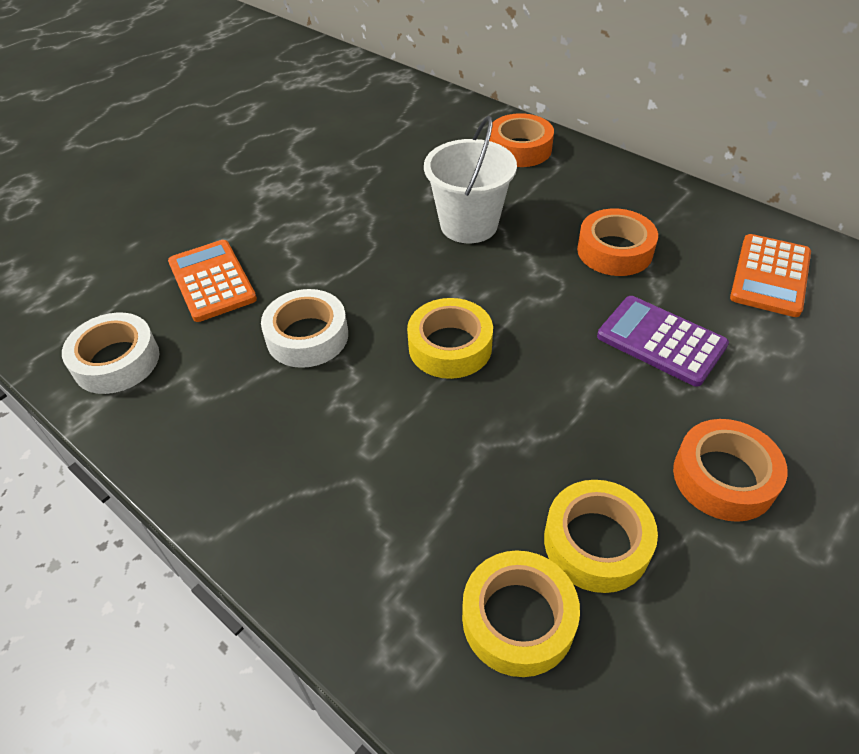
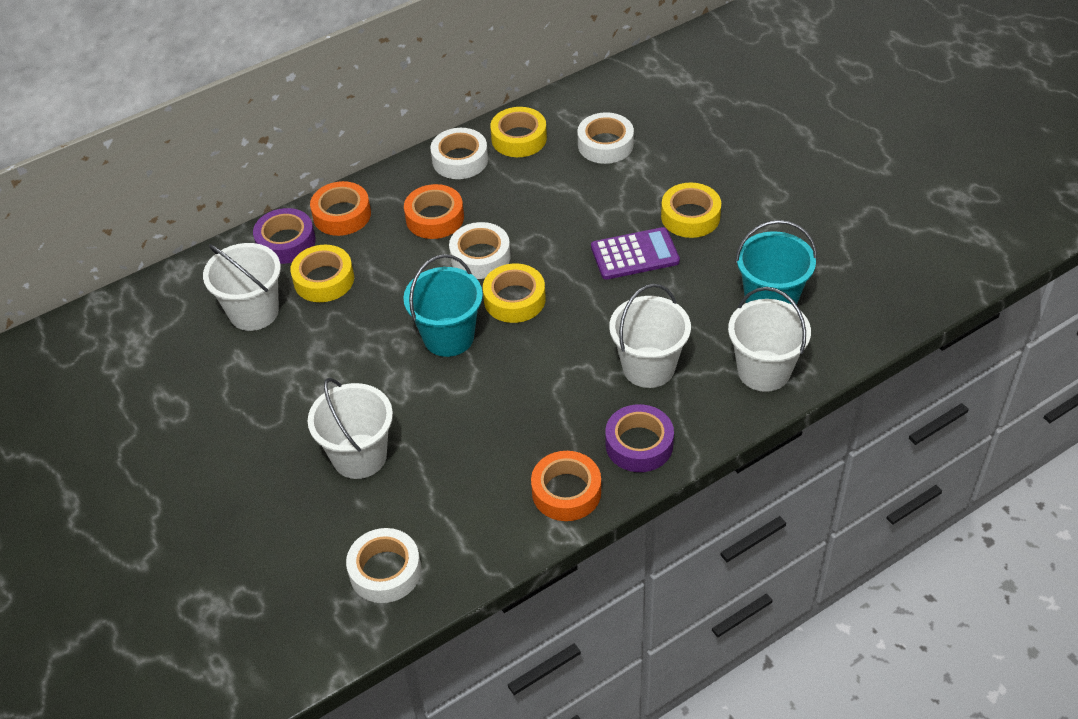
orange calculator: [168,240,257,322] [730,234,811,317] = 2 -> none = 0
purple tape: none = 0 -> [253,208,316,264] [605,404,674,472] = 2
turquoise bucket: none = 0 -> [403,254,483,357] [735,220,817,305] = 2
white bucket: [424,116,517,243] = 1 -> [203,243,281,331] [308,378,393,479] [609,283,691,388] [728,287,811,392] = 4
white tape: [62,313,159,394] [261,289,348,368] = 2 -> [346,528,421,603] [431,128,488,179] [449,222,511,279] [577,112,634,164] = 4
yellow tape: [407,298,493,379] [462,550,580,677] [544,480,658,593] = 3 -> [290,245,354,302] [483,263,546,323] [490,107,547,157] [661,183,721,238] = 4

